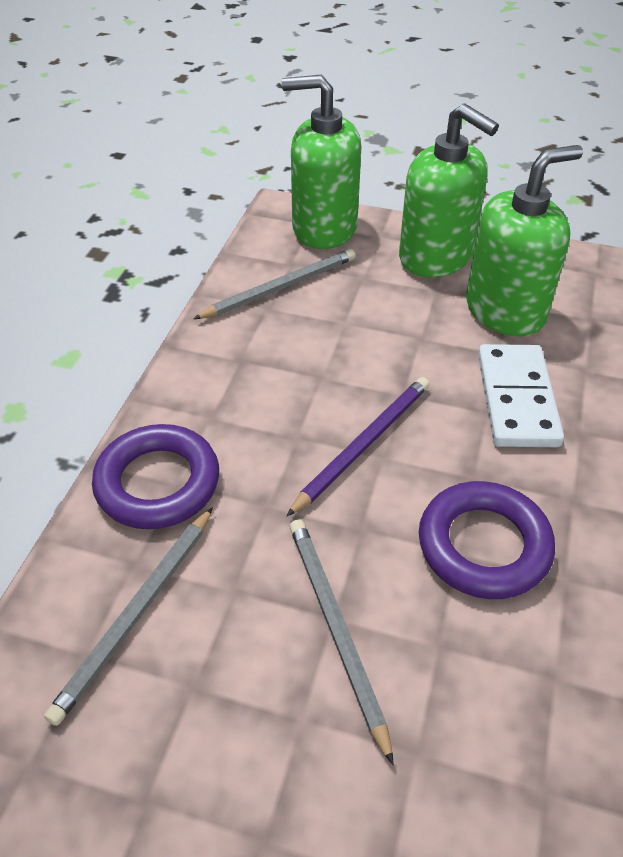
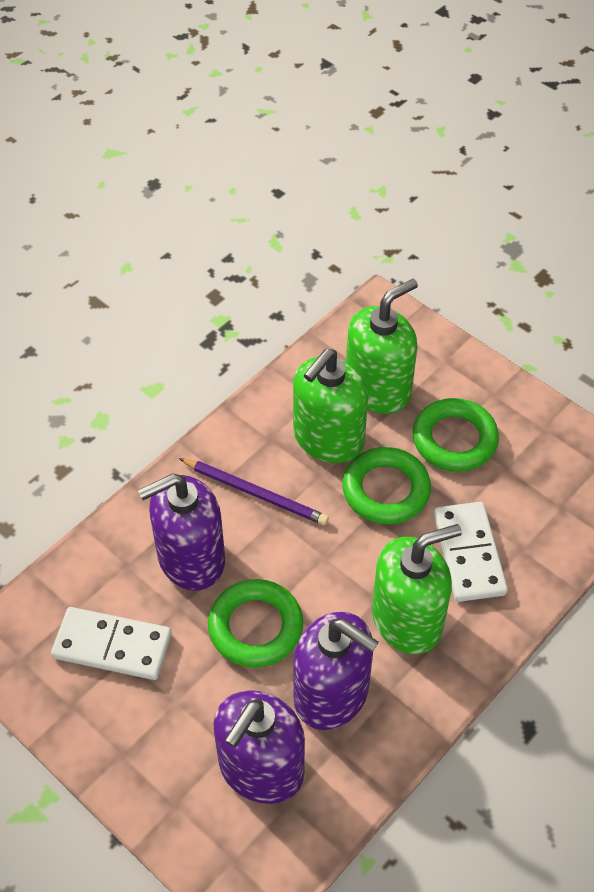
green ring: none = 0 -> [208,579,303,668] [342,447,431,524] [413,398,499,472] = 3
grey pencil: [44,507,213,726] [193,249,355,319] [290,519,394,765] = 3 -> none = 0
purple ring: [92,424,219,529] [419,481,555,599] = 2 -> none = 0
purple soap dispenser: none = 0 -> [138,473,225,591] [213,690,305,804] [293,612,379,730] = 3
white domino: [478,344,564,447] = 1 -> [51,607,172,680] [434,502,508,602] = 2

